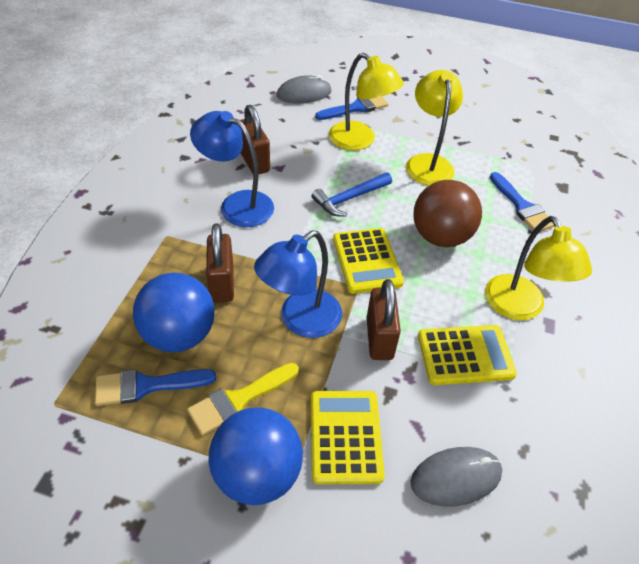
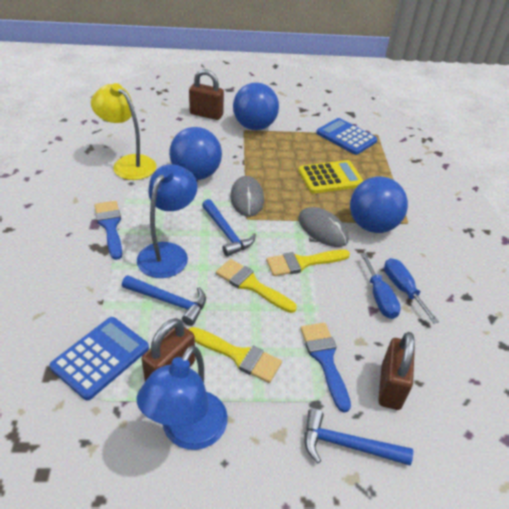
blue ball: [133,273,215,352] [209,408,303,505] = 2 -> [169,127,222,180] [233,82,279,130] [350,176,408,233] = 3
blue brush: [95,369,216,406] [315,97,388,120] [490,172,554,231] = 3 -> [95,201,122,260] [300,323,351,412] = 2
blue calculator: none = 0 -> [49,317,149,401] [316,118,378,155] = 2
blue hammer: [312,172,392,217] = 1 -> [122,275,206,326] [202,199,256,257] [305,408,413,465] = 3
blue screwdriver: none = 0 -> [361,253,401,319] [384,258,439,323] = 2
brown ball: [413,180,482,247] = 1 -> none = 0
yellow brush: [187,363,299,436] = 1 -> [188,327,282,383] [216,259,297,313] [266,250,350,276] = 3
yellow calculator: [311,391,385,484] [333,228,404,294] [418,325,517,385] = 3 -> [298,160,364,194] = 1
yellow lamp: [329,53,404,150] [406,70,463,186] [485,216,592,320] = 3 -> [91,83,156,180] = 1

